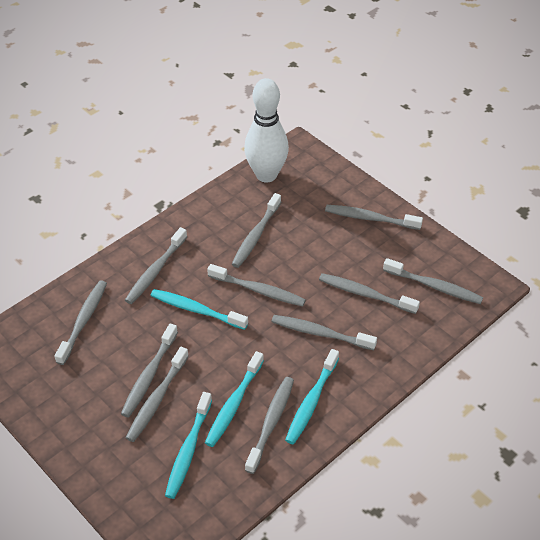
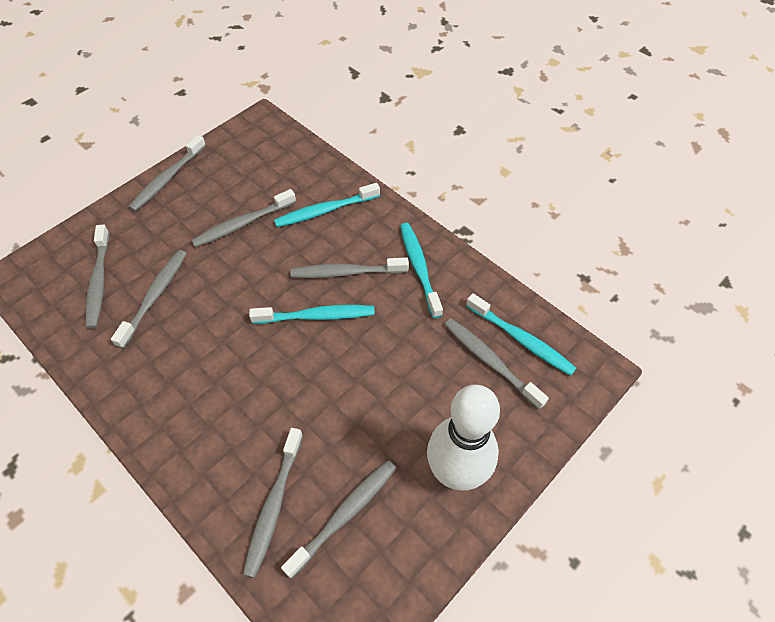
grey toothbrush: [54,280,107,365] [121,324,178,418] [125,227,187,304] [126,347,189,442] [207,264,306,306] [232,193,281,268] [245,377,294,474] [271,315,377,350] [319,273,420,314] [325,205,423,230] [383,258,483,304] = 11 -> [86,224,109,329] [111,250,187,349] [129,135,206,212] [191,189,296,248] [243,428,303,578] [281,460,396,579] [290,257,409,278] [444,318,549,410] = 8

